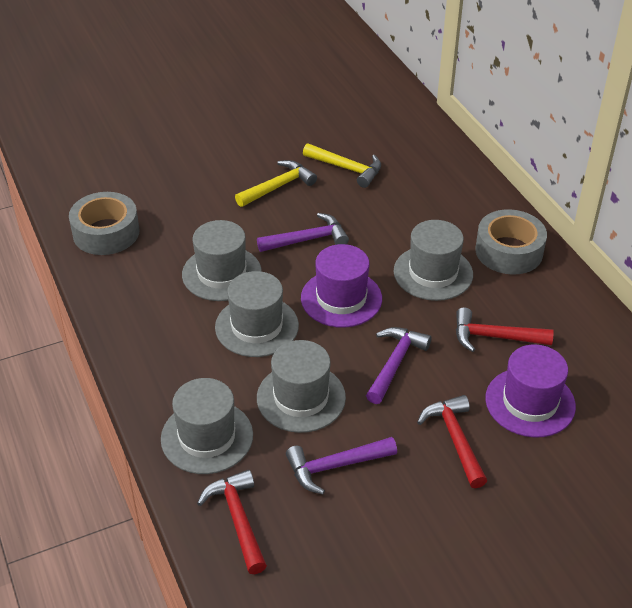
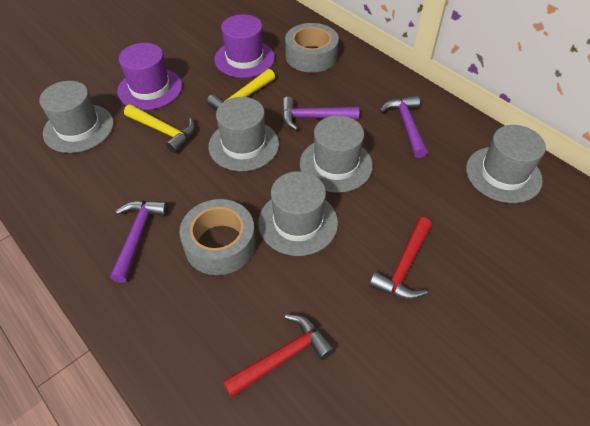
red hammer: [197,470,267,574] [417,395,487,488] [456,307,554,352] = 3 -> [223,314,335,398] [369,217,432,300] = 2

